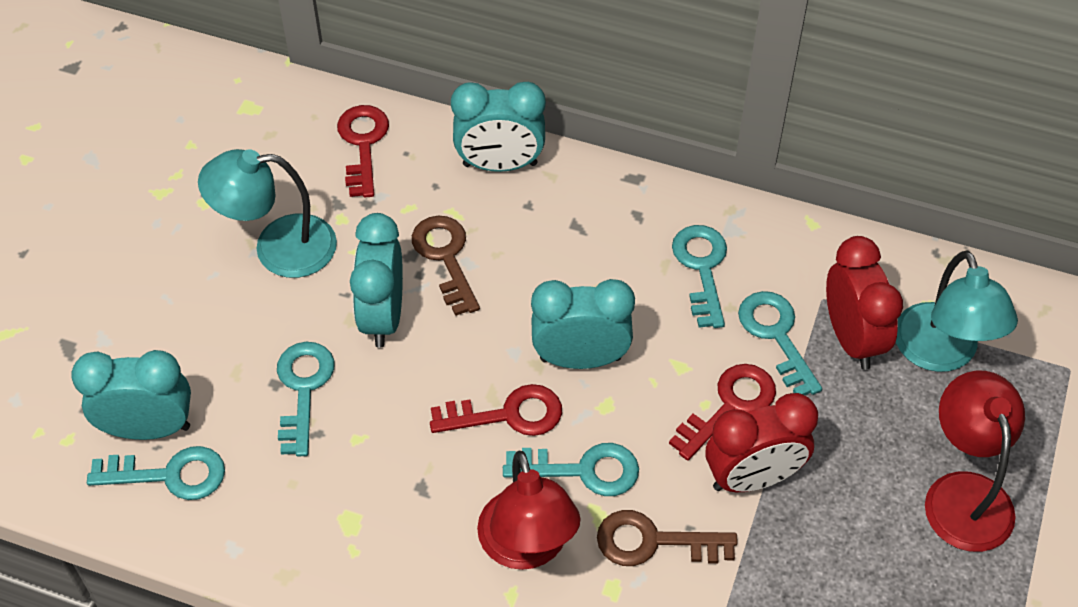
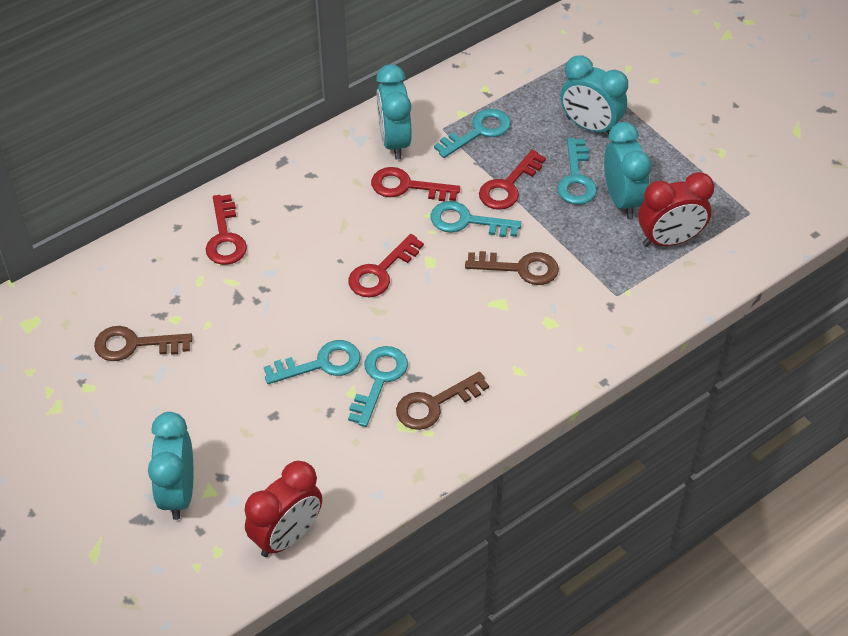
brown key: [412,216,480,316] [597,510,738,566] = 2 -> [94,326,192,361] [396,372,489,430] [465,251,559,285] = 3
red key: [337,105,389,198] [430,384,562,436] [669,364,776,461] = 3 -> [206,194,247,265] [348,234,424,297] [371,167,460,201] [479,150,546,210] = 4
red lamp: [477,451,580,570] [925,371,1025,552] = 2 -> none = 0
turquoise lamp: [198,149,337,278] [896,251,1018,372] = 2 -> none = 0

